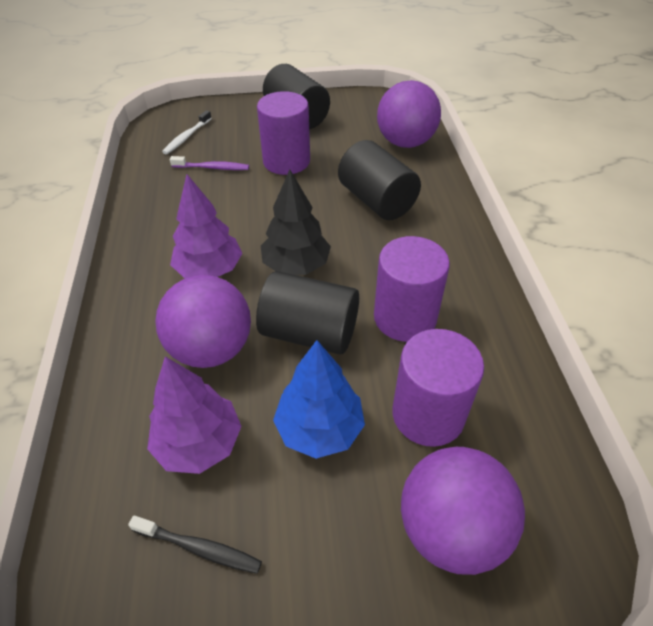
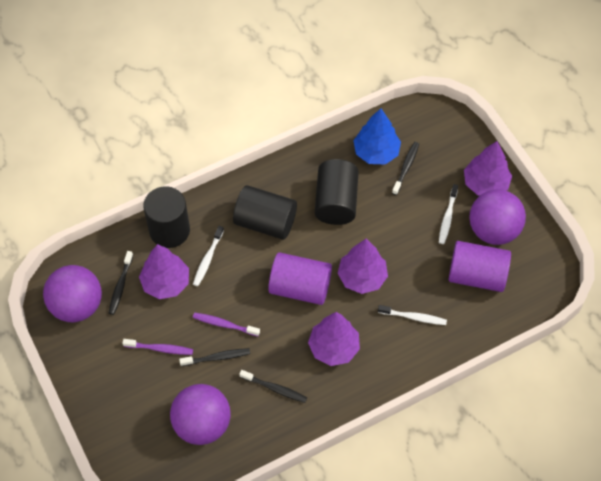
black toothbrush: [128,515,262,574] = 1 -> [109,251,133,315] [179,348,250,366] [239,370,307,403] [392,142,419,195] = 4
black tree: [261,170,331,275] = 1 -> none = 0
purple cylinder: [257,91,310,175] [374,236,450,342] [392,329,484,447] = 3 -> [268,252,332,305] [448,241,511,292] = 2
purple toothbrush: [170,156,249,170] = 1 -> [122,339,193,355] [193,313,260,336] = 2
purple tree: [147,356,242,474] [170,174,243,278] = 2 -> [139,244,189,299] [308,312,360,366] [338,239,388,294] [464,141,512,196] = 4
white toothbrush: [162,110,212,154] = 1 -> [193,226,224,286] [378,305,447,325] [439,184,458,244] = 3

